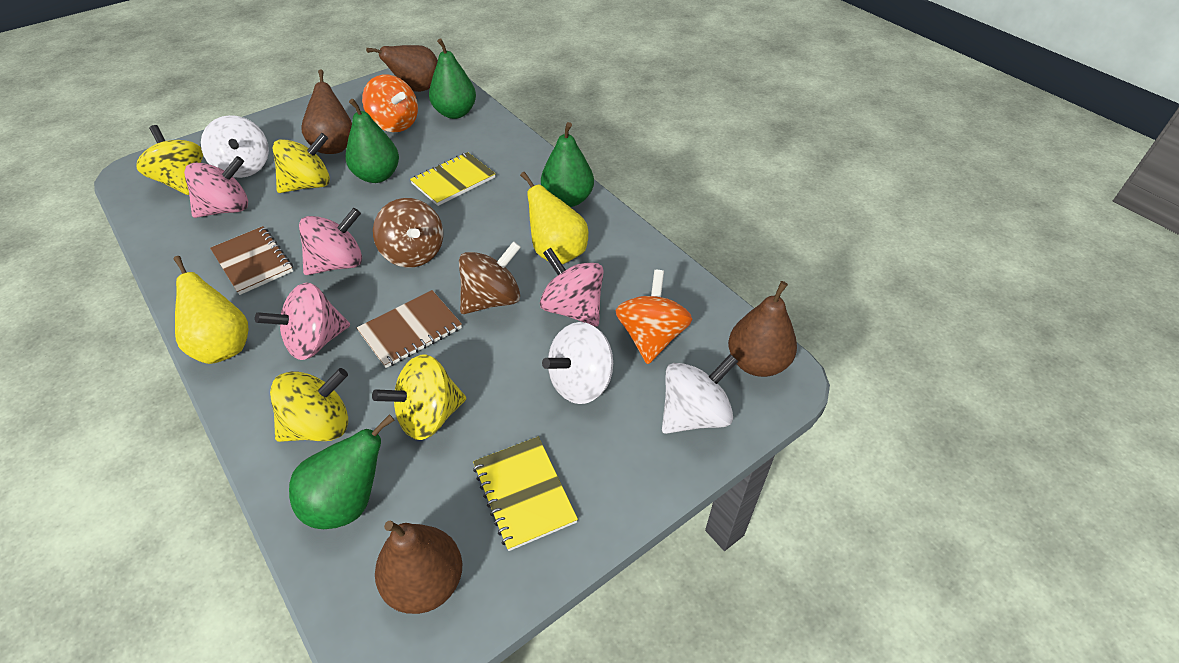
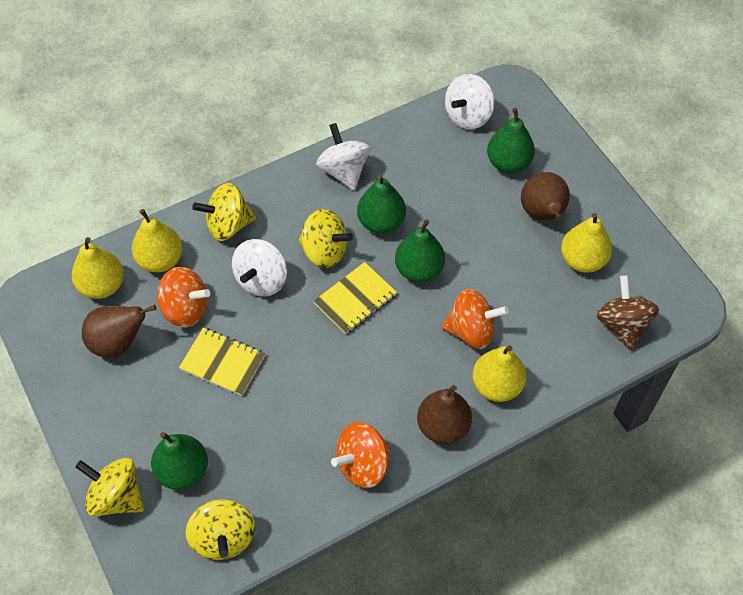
brown notebook: [210,226,293,295] [357,290,462,368] = 2 -> none = 0
brown pear: [301,69,352,154] [366,45,438,92] [375,521,462,614] [728,281,797,377] = 4 -> [82,305,156,358] [417,385,472,444] [521,172,570,220] = 3
brown spinning top: [373,198,443,268] [459,241,521,314] = 2 -> [596,275,659,351] = 1
orange spinning top: [362,75,418,132] [615,270,693,364] = 2 -> [157,267,210,328] [331,422,391,488] [442,289,509,349] = 3
pink spinning top: [184,156,248,218] [255,282,350,360] [299,208,362,275] [540,248,604,326] = 4 -> none = 0
yellow pear: [173,256,249,364] [520,172,588,264] = 2 -> [72,237,124,299] [132,209,183,272] [472,346,526,402] [561,213,612,273] = 4

